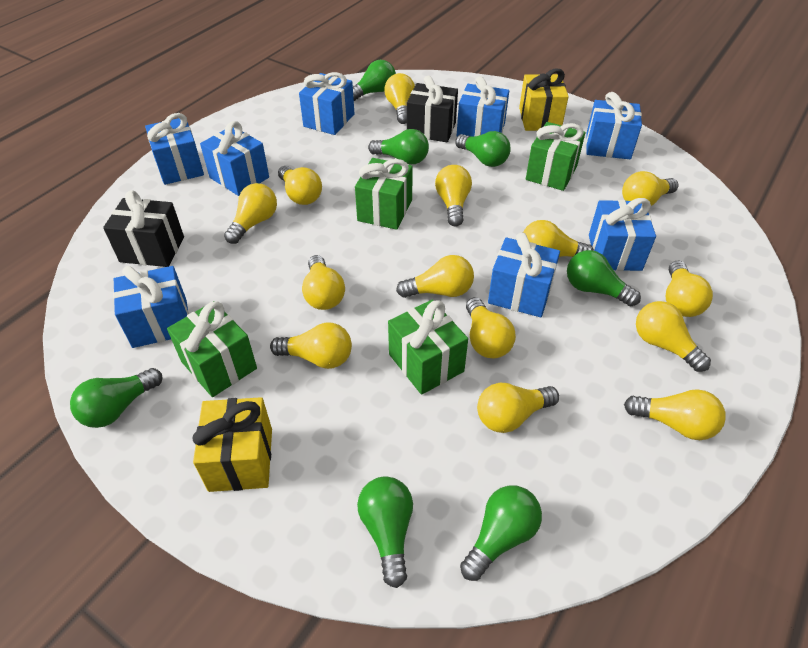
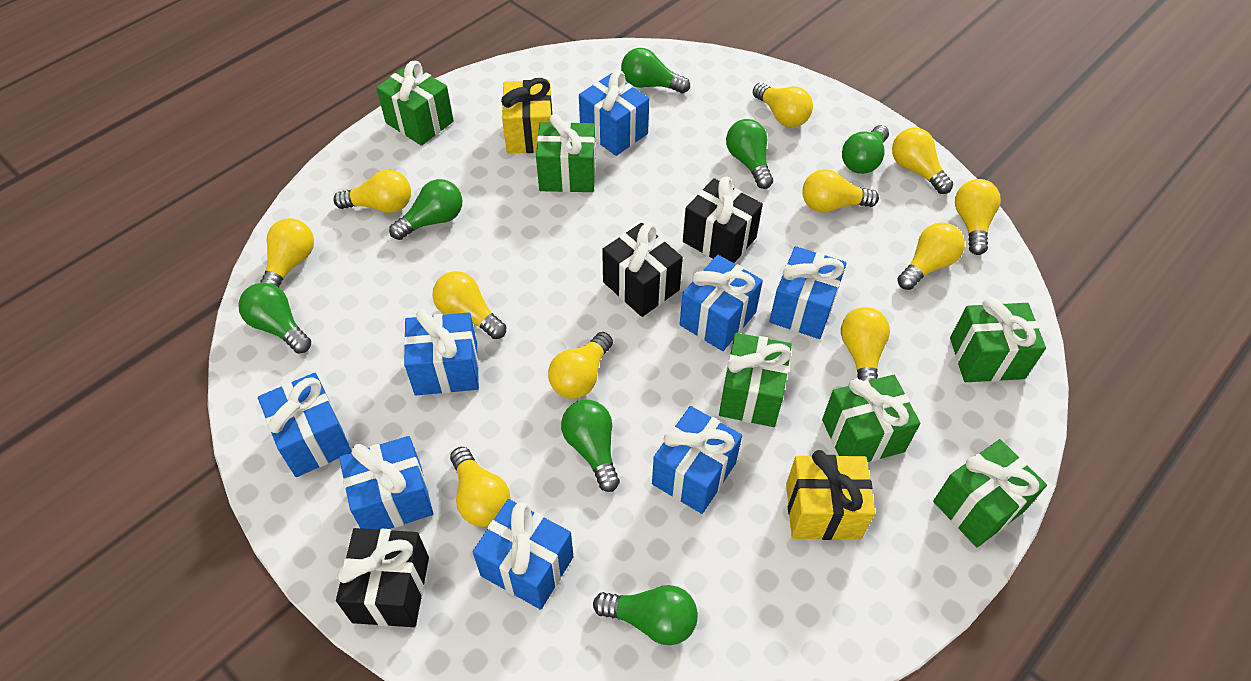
black gift: [103,191,184,267] [407,75,458,142] = 2 -> [336,528,429,627] [602,223,683,317] [683,177,763,263] = 3
green gift: [167,301,257,397] [355,158,413,230] [388,299,468,395] [526,122,585,191] = 4 -> [376,61,454,146] [536,114,596,192] [719,333,792,427] [822,375,920,462] [933,439,1047,547] [950,297,1046,382] = 6
yellow light bulb: [224,183,277,244] [270,323,352,369] [278,166,322,205] [302,255,345,310] [384,73,415,124] [396,255,474,298] [435,165,472,227] [466,297,516,358] [477,383,559,433] [523,220,594,257] [622,171,678,206] [624,389,726,440] [636,301,711,372] [666,261,713,317] = 14 -> [260,218,314,287] [333,169,411,213] [432,271,506,339] [450,447,511,527] [548,332,613,399] [753,83,813,127] [803,169,879,213] [841,307,890,381] [892,128,953,194] [897,223,965,290] [955,179,1001,255] = 11

